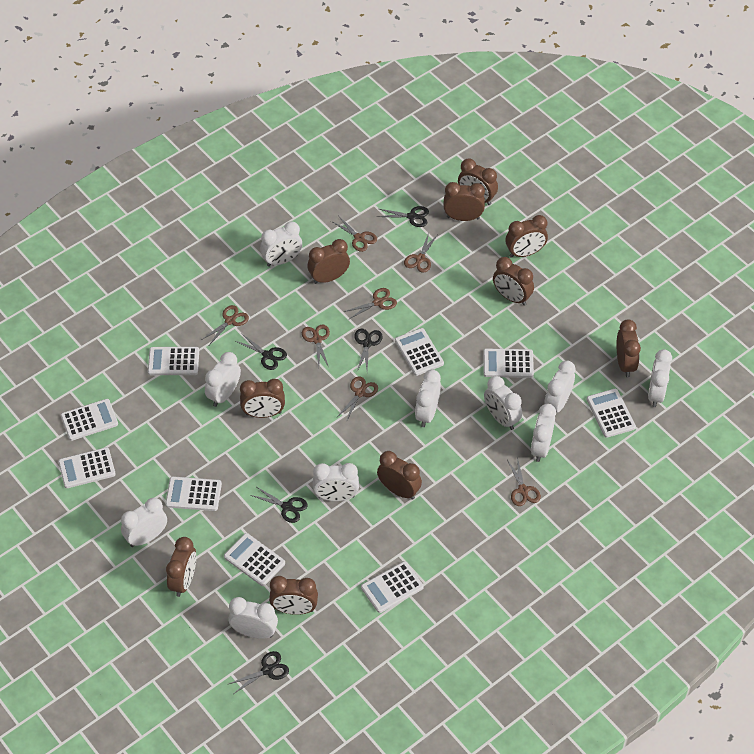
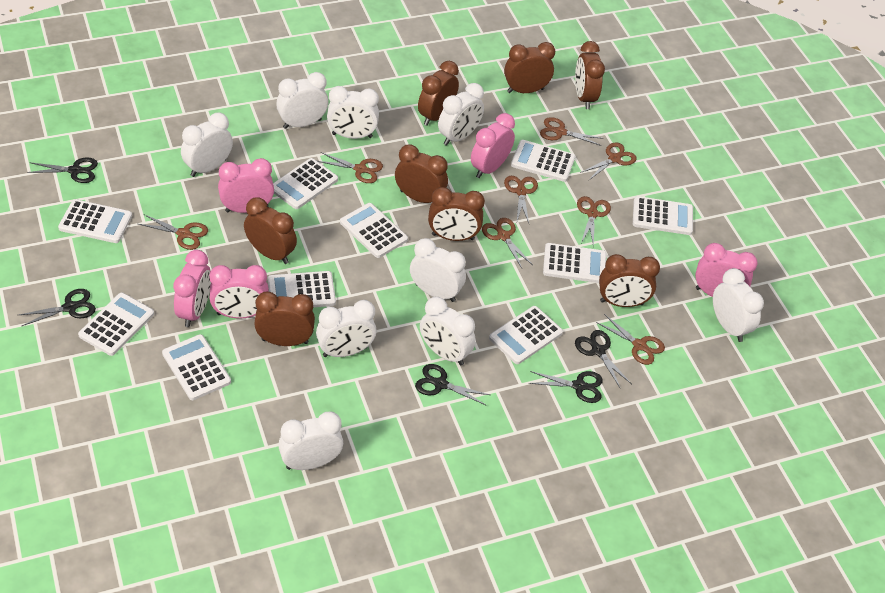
brown clock: [166,537,196,597] [240,379,285,418] [269,576,318,615] [307,239,350,284] [377,451,422,500] [443,182,485,221] [458,159,498,205] [493,257,534,306] [506,215,548,258] [617,319,641,377] = 10 -> [244,197,297,264] [254,292,315,346] [395,144,448,203] [418,61,459,126] [428,187,485,241] [504,42,555,93] [575,41,605,109] [599,254,660,307] = 8
brown scissors: [201,305,249,345] [302,324,330,367] [331,216,377,252] [337,376,378,422] [344,288,397,320] [404,232,437,272] [507,457,541,506] = 7 -> [138,214,208,250] [318,152,383,183] [482,218,533,268] [504,176,538,223] [540,117,604,146] [577,196,611,247] [580,143,636,180] [596,314,665,365] = 8
pink clock: none = 0 -> [173,250,211,327] [209,265,269,319] [218,158,274,213] [471,113,515,178] [695,243,758,297] = 5
white calculator: [58,447,116,488] [61,399,118,441] [148,347,199,375] [165,476,222,511] [224,533,285,586] [361,561,424,613] [395,328,444,376] [483,349,534,378] [587,389,636,438] = 9 -> [58,199,132,243] [78,293,154,356] [162,334,231,400] [268,271,336,307] [273,158,338,209] [340,203,408,258] [489,306,563,364] [511,140,575,182] [543,243,607,283] [633,196,693,235] = 10
white clock: [121,498,167,547] [205,352,241,407] [228,597,278,639] [260,221,302,267] [313,463,359,501] [415,369,441,427] [484,376,522,430] [531,404,556,462] [544,361,576,413] [648,349,672,407] = 10 -> [181,113,233,177] [276,72,328,129] [278,411,343,470] [316,300,377,357] [327,86,379,139] [410,238,466,302] [420,297,476,365] [438,83,484,146] [713,268,764,342] = 9

